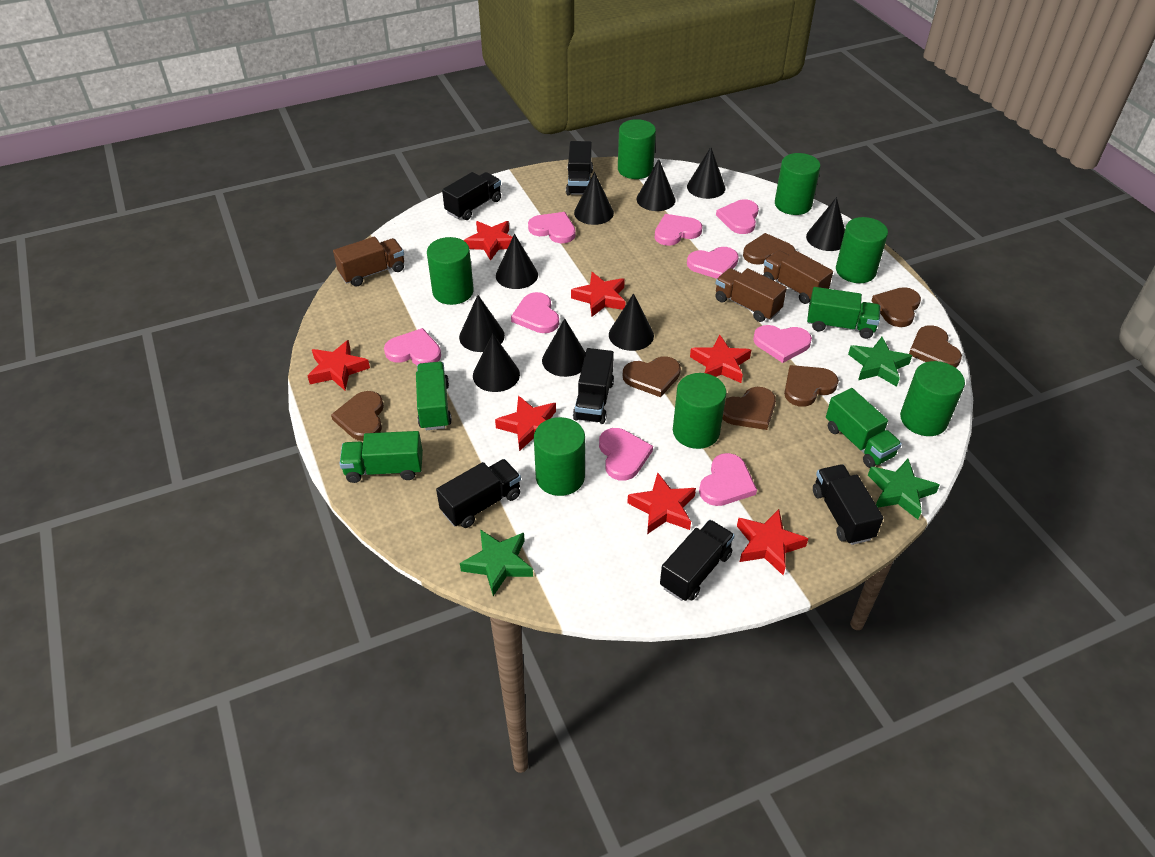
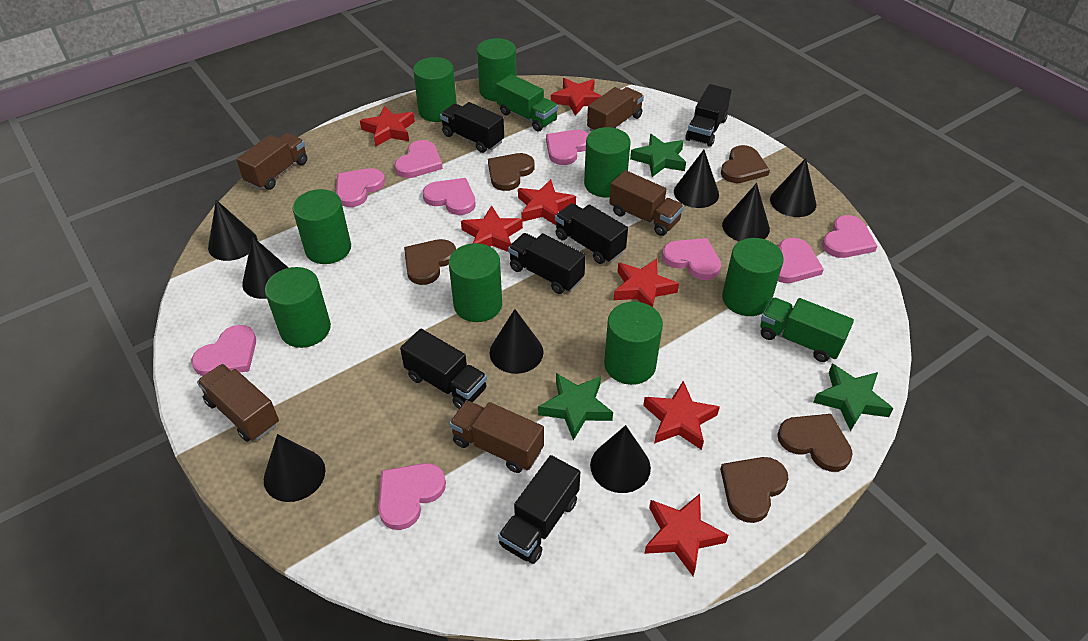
black cone: [459,295,505,352] [473,333,520,392] [496,234,538,289] [542,318,586,377] [574,172,614,225] [609,293,654,351] [637,159,676,211] [687,147,726,199] [806,197,845,251] = 9 -> [208,200,257,261] [242,236,289,299] [264,434,326,502] [490,309,544,374] [590,425,651,493] [674,150,719,208] [722,183,770,241] [770,158,816,217] = 8
brown heart: [331,391,384,441] [623,356,681,397] [722,387,776,430] [743,233,796,265] [784,365,839,407] [871,287,921,327] [909,325,962,368] = 7 -> [404,239,456,285] [488,153,535,191] [720,457,789,523] [721,145,770,183] [777,414,853,472] = 5
brown truck: [333,236,404,287] [715,268,787,322] [763,250,833,304] = 3 -> [197,364,279,442] [236,133,307,190] [449,400,544,473] [587,87,644,131] [609,170,684,236] = 5
green cylinder: [427,237,474,305] [534,417,585,496] [618,119,656,179] [673,373,726,449] [775,153,821,215] [836,217,888,283] [900,361,965,436] = 7 -> [265,267,331,348] [293,189,351,264] [413,57,457,122] [449,243,502,322] [477,38,517,102] [584,127,631,197] [604,302,663,385] [722,238,784,316] = 8
green truck: [340,431,423,483] [416,362,452,430] [807,287,880,339] [826,388,902,468] = 4 -> [496,74,558,132] [760,298,854,362] = 2

